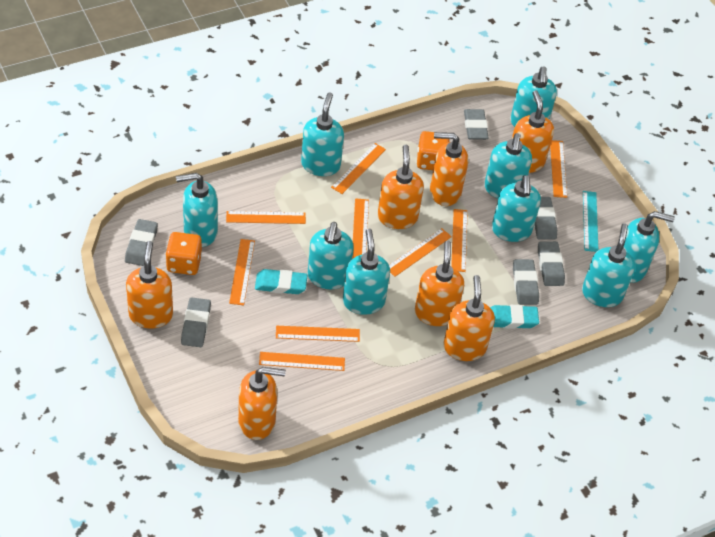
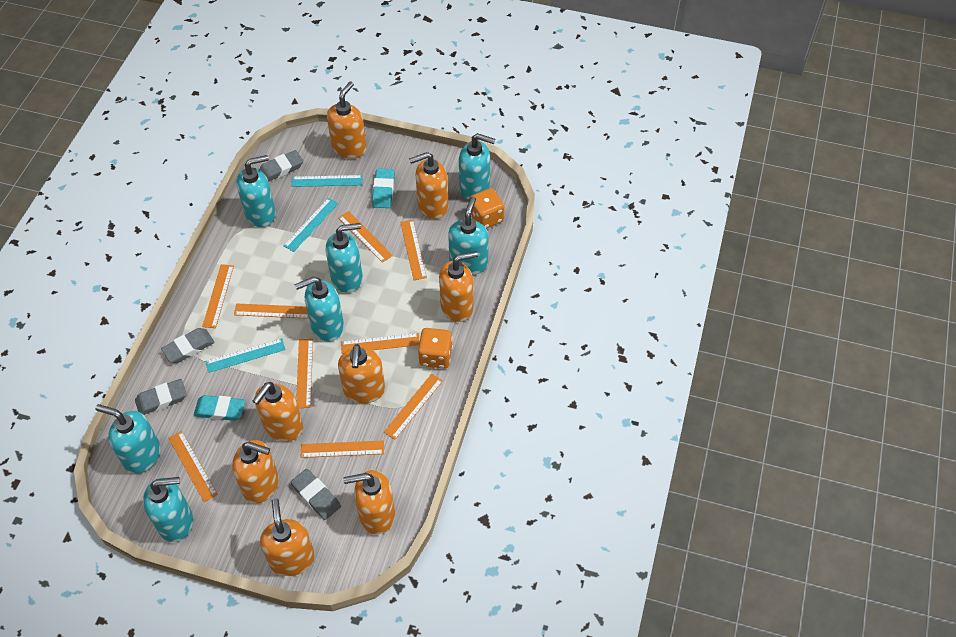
grey eraser: [125,219,158,266] [181,297,211,347] [464,109,489,140] [513,259,539,305] [534,197,557,240] [538,241,565,286] = 6 -> [135,379,187,415] [161,328,215,363] [259,150,303,182] [291,469,341,520] = 4
orange soap dispenser: [126,241,173,329] [238,367,286,440] [377,145,424,229] [415,241,464,326] [430,132,468,206] [443,275,495,361] [512,90,554,173] = 7 -> [232,440,279,503] [253,382,303,441] [260,498,315,576] [327,81,366,159] [338,344,385,403] [343,470,395,535] [409,152,449,219] [439,251,478,322] = 8
turquoise ruler: [583,191,598,252] = 1 -> [205,338,286,373] [284,198,338,252] [291,175,363,187] = 3
turquoise soap dispenser: [176,173,218,247] [301,93,344,176] [308,222,354,289] [343,229,390,315] [484,133,532,198] [492,175,541,242] [510,66,557,127] [582,223,635,307] [623,211,675,283] = 9 -> [95,404,160,474] [143,477,193,542] [237,155,276,227] [294,277,344,341] [326,223,363,293] [448,196,489,275] [459,133,495,200] = 7

